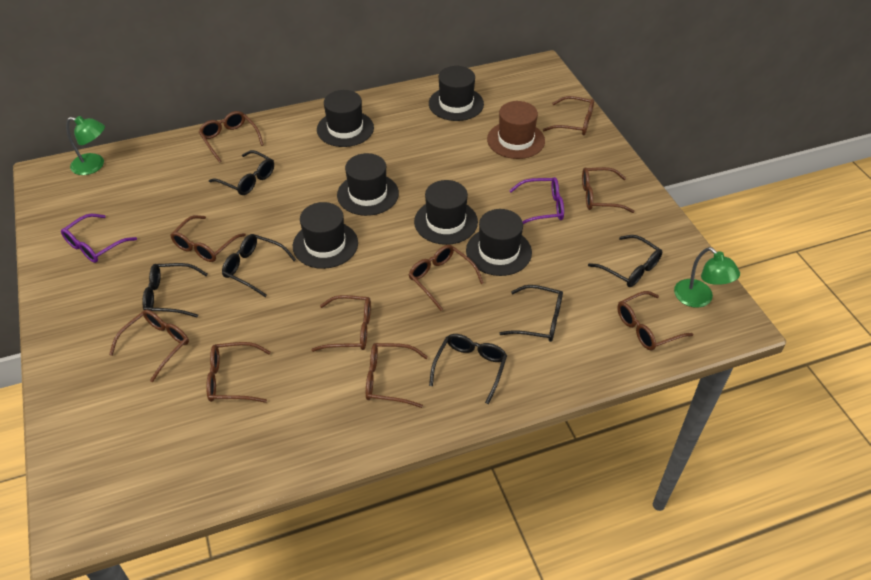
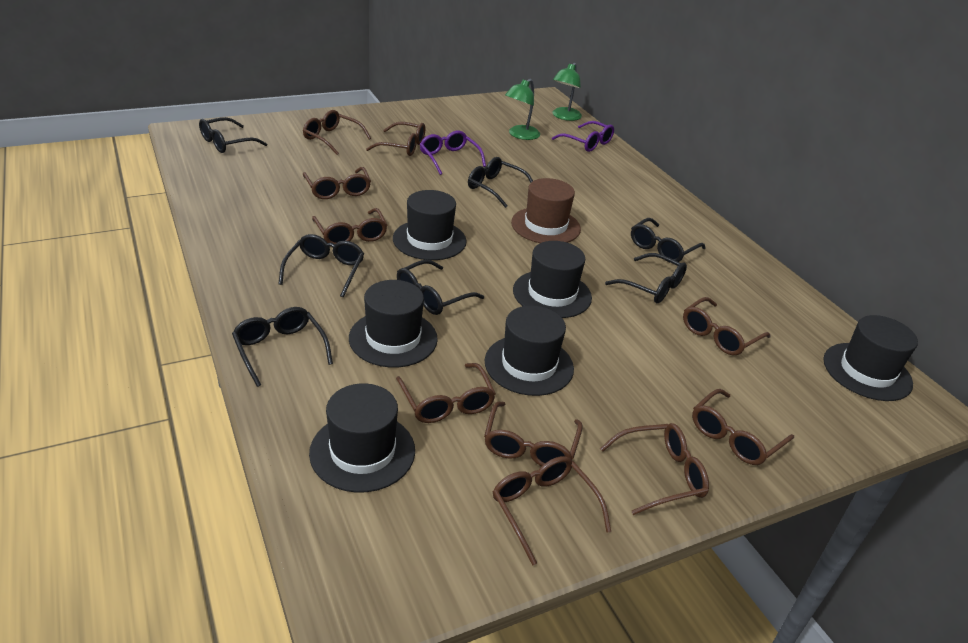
black glasses: [142,263,208,318] [209,150,274,195] [222,234,296,297] [429,334,507,404] [499,285,563,342] [588,235,662,287] = 6 -> [199,117,267,153] [232,307,333,387] [278,234,364,297] [397,260,484,315] [468,157,533,208] [605,253,687,303] [631,218,706,263] = 7

